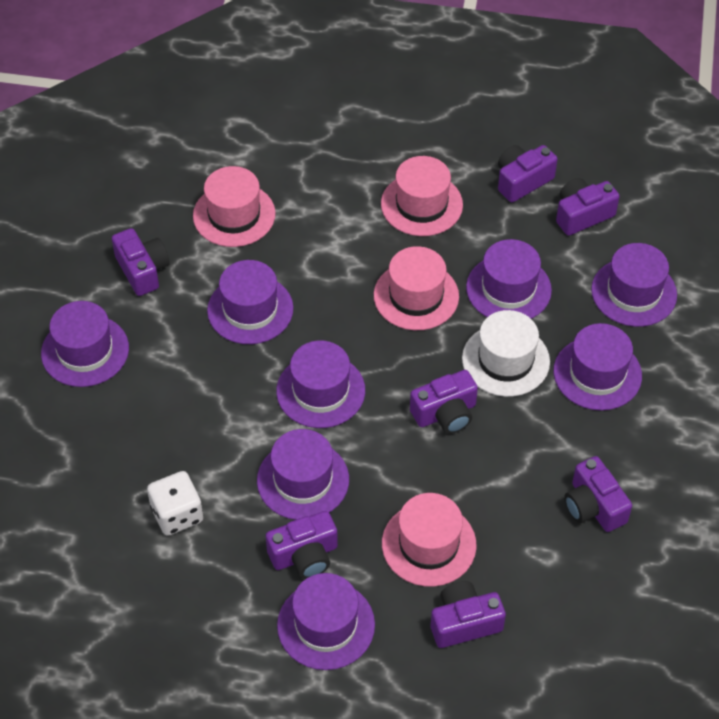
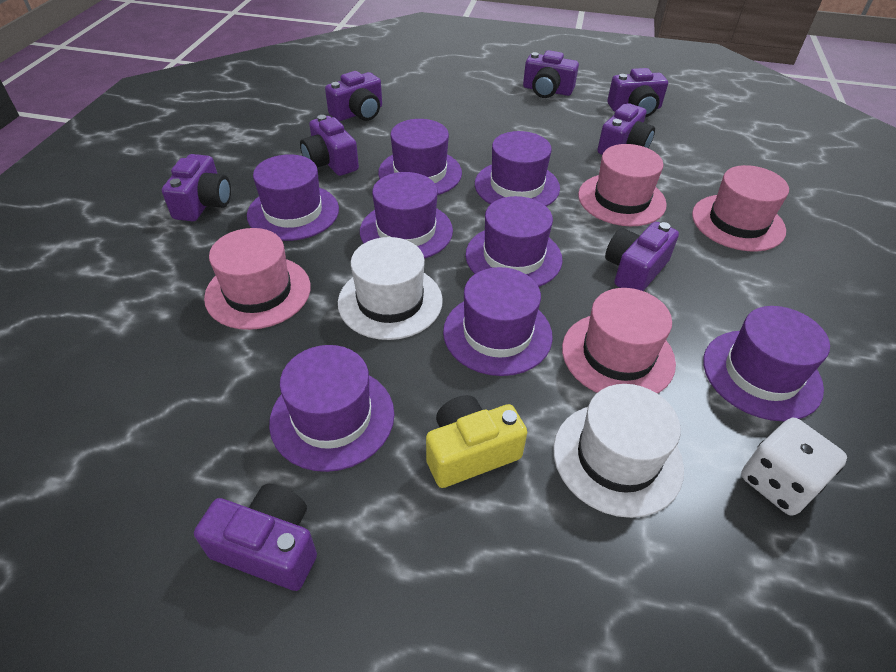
purple camera: [112,228,170,296] [266,511,338,579] [410,370,478,434] [431,581,506,648] [498,145,558,202] [556,178,620,236] [564,456,632,532] = 7 -> [162,154,231,221] [194,484,317,591] [300,115,359,176] [325,71,382,121] [523,50,579,98] [597,103,655,155] [605,222,679,291] [607,68,668,117] = 8
white hat: [462,310,550,397] = 1 -> [338,237,443,340] [553,384,684,518] = 2
yellow camera: none = 0 -> [426,395,527,488] = 1

